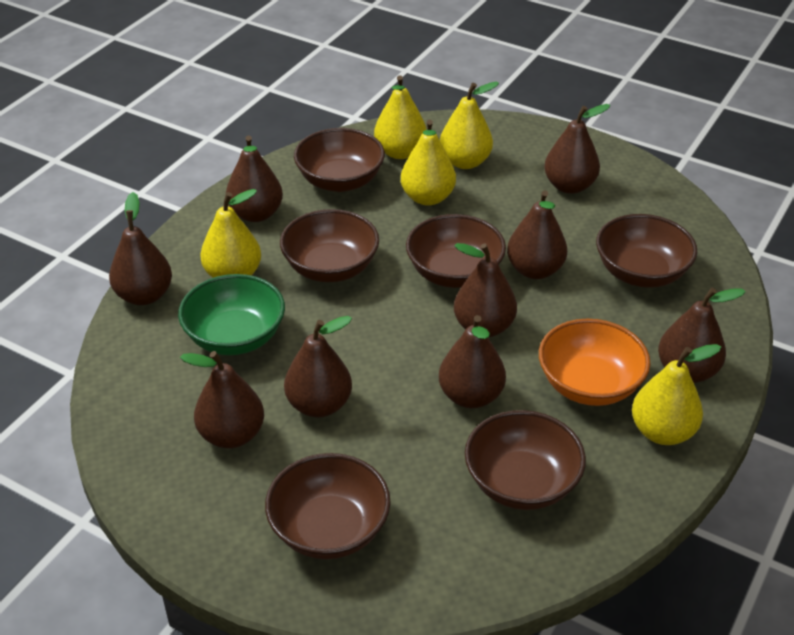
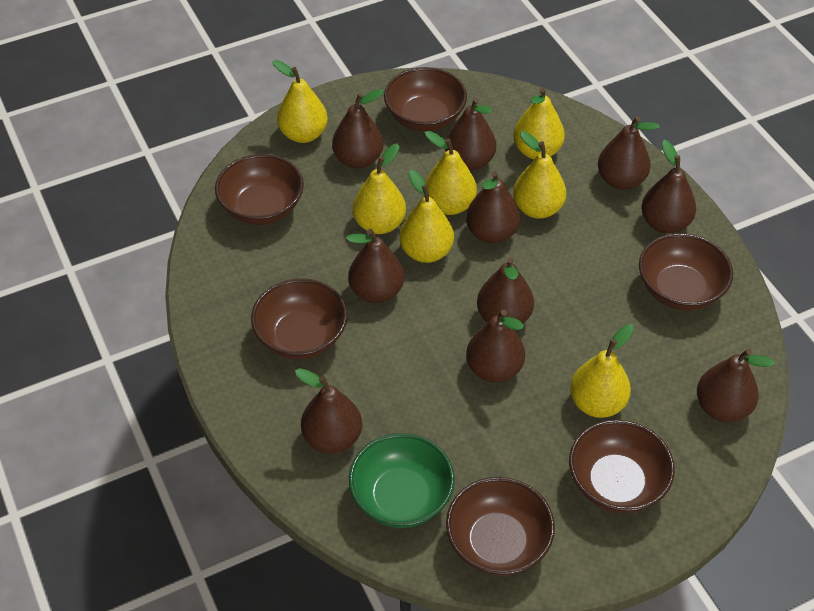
brown pear: [109,192,172,305] [180,351,264,448] [226,135,283,222] [284,316,352,418] [439,315,506,408] [454,243,517,337] [507,190,567,279] [544,104,610,194] [658,287,746,383] = 9 -> [295,368,362,453] [332,89,384,169] [346,229,404,303] [445,98,496,171] [466,171,520,244] [466,310,525,383] [477,257,534,323] [598,116,660,190] [641,140,696,233] [697,349,775,422] = 10
orange bowl: [539,319,651,406] = 1 -> none = 0
yellow pear: [200,189,261,278] [374,75,427,159] [401,120,456,206] [440,82,499,169] [632,344,721,445] = 5 -> [273,60,328,143] [352,144,406,234] [400,170,454,263] [424,131,477,215] [513,87,565,160] [513,131,566,219] [570,324,634,418] = 7

